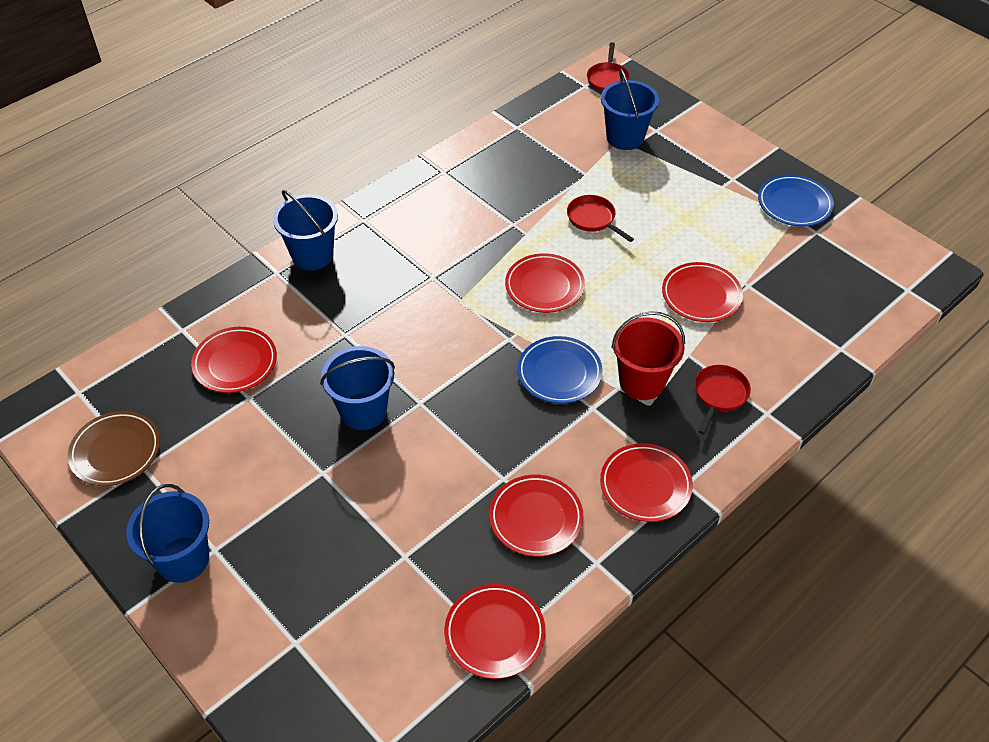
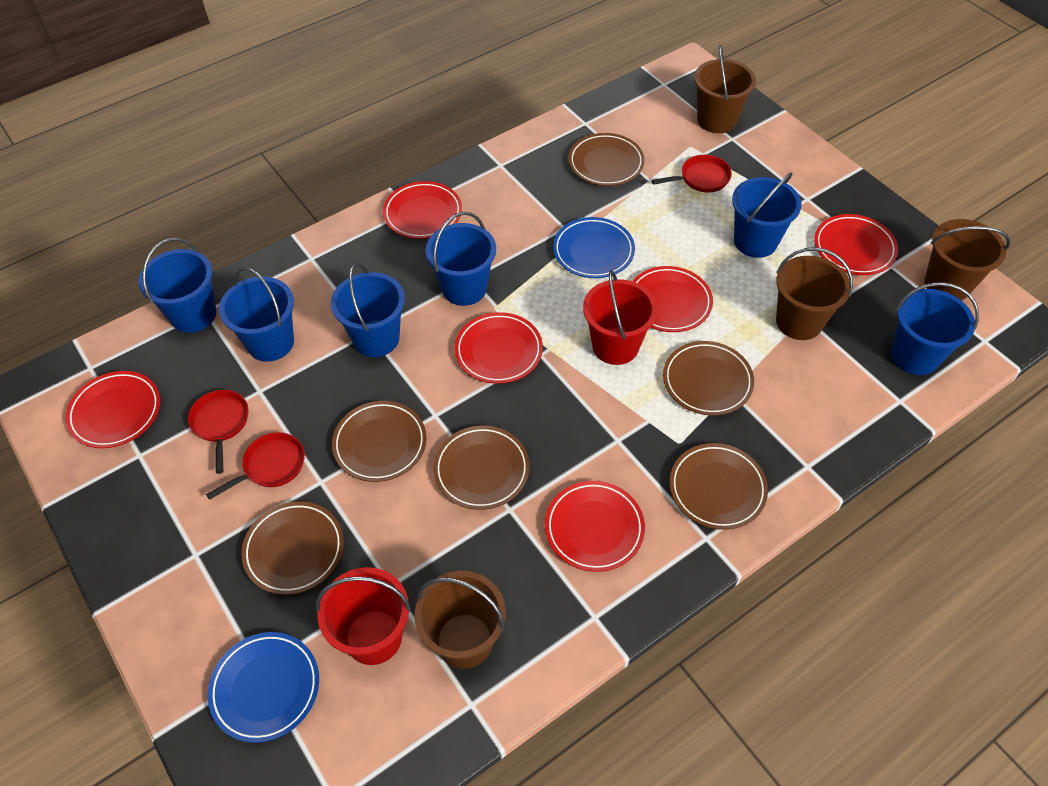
blue bucket: [126,484,209,583] [273,190,338,270] [320,346,395,430] [601,69,659,150] = 4 -> [138,238,216,333] [219,267,294,362] [331,263,405,357] [426,212,496,306] [732,172,802,258] [891,282,979,375] = 6
brown bucket: none = 0 -> [414,571,506,669] [694,45,756,133] [776,247,853,340] [925,219,1010,300] = 4
brown plate: [68,411,160,486] = 1 -> [241,502,344,595] [332,401,427,482] [433,426,530,510] [568,133,645,186] [663,341,754,416] [670,443,768,530] = 6
red bucket: [612,311,685,400] = 1 -> [316,567,411,665] [583,270,657,365] = 2

